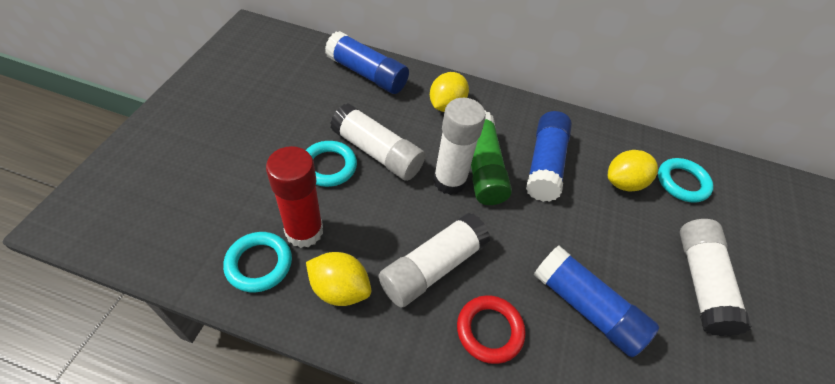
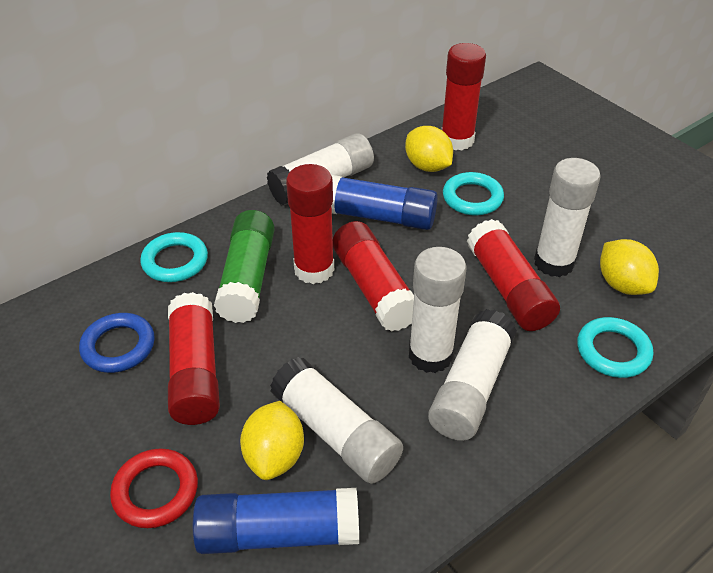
blue glue stick: [325,31,409,94] [526,111,572,202] [534,246,659,357] = 3 -> [193,488,359,554] [331,175,438,230] = 2
blue ring: none = 0 -> [79,313,155,373] = 1
red glue stick: [266,146,323,248] = 1 -> [168,292,220,425] [286,164,334,284] [333,221,414,332] [441,43,486,150] [467,219,560,331] = 5
white glue stick: [331,103,425,181] [379,212,490,307] [433,98,486,195] [680,219,752,336] = 4 -> [267,133,374,206] [270,357,403,484] [409,247,467,373] [428,309,517,441] [534,158,601,277] = 5

